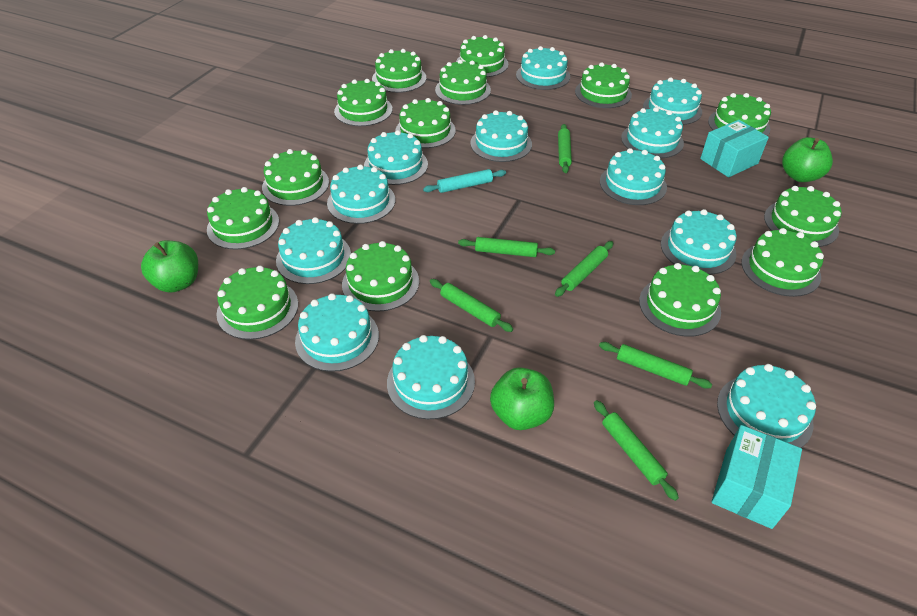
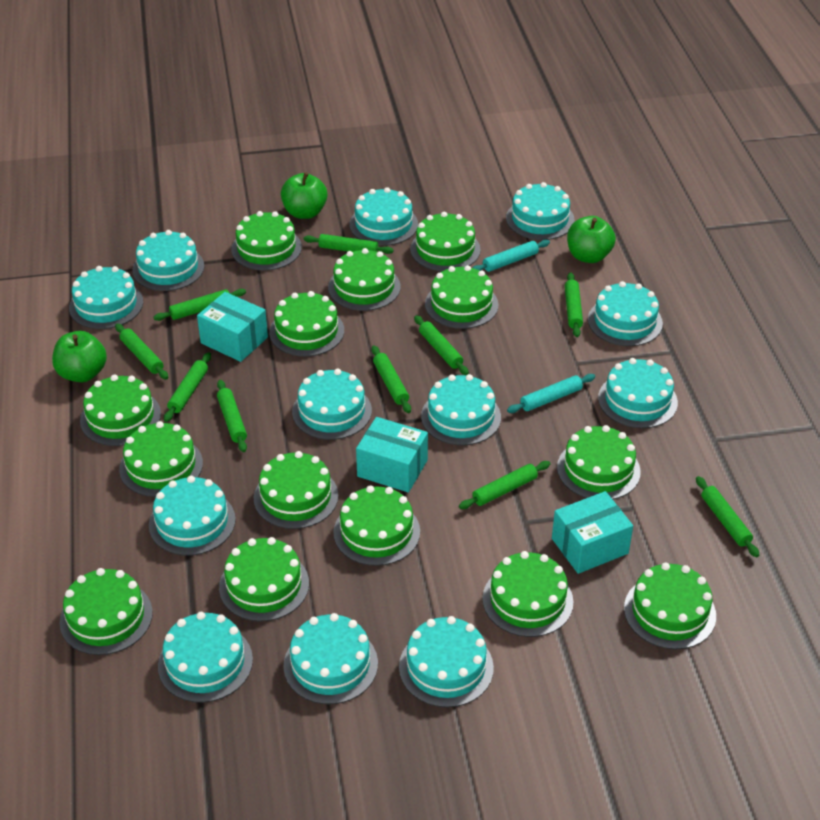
green rolling pin: [430,279,513,332] [458,237,555,257] [555,241,613,297] [558,124,572,173] [594,400,679,501] [599,342,712,389] = 6 -> [115,323,168,379] [154,289,246,321] [164,352,211,422] [217,380,247,452] [304,234,394,254] [371,345,411,413] [414,315,469,375] [459,461,551,509] [565,272,583,337] [696,476,759,557] = 10
turquoise box: [700,120,769,177] [712,425,802,529] = 2 -> [197,292,268,362] [356,417,428,493] [552,491,633,574] = 3
turquoise rolling pin: [423,169,506,193] = 1 -> [473,240,550,272] [507,374,595,413] = 2

